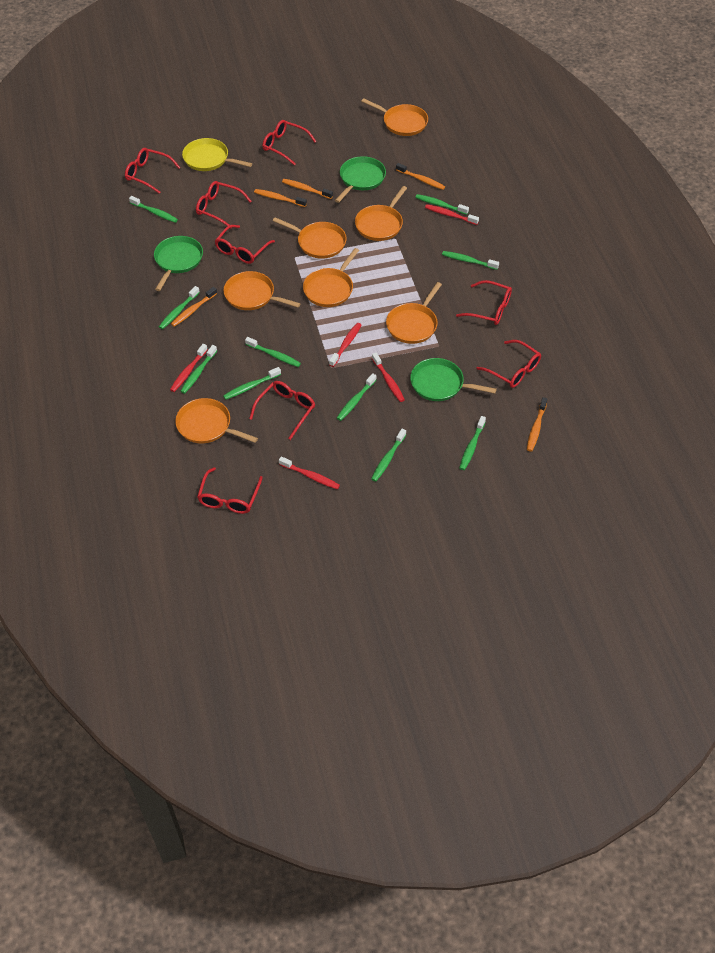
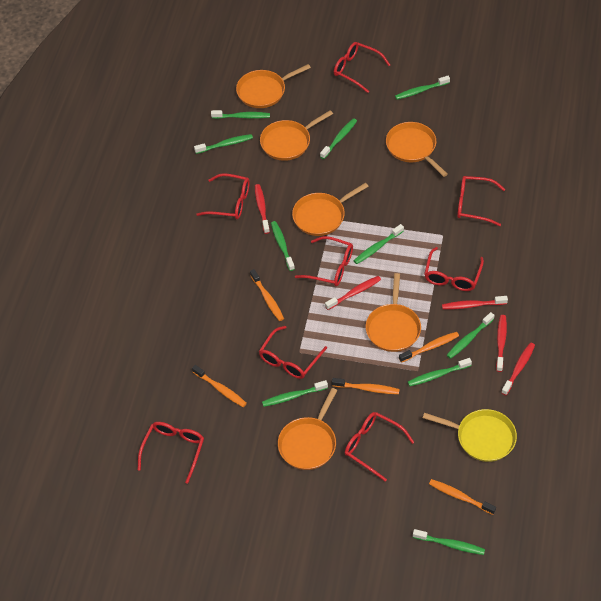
green pan: [154,236,203,291] [335,156,386,203] [410,358,497,401] = 3 -> none = 0
orange pan: [175,398,258,443] [223,271,301,310] [273,217,347,259] [303,248,359,307] [355,186,407,241] [361,98,428,136] [386,282,442,344] = 7 -> [236,64,311,108] [260,110,333,161] [278,388,337,470] [292,183,369,236] [366,273,421,352] [386,122,448,177] = 6

